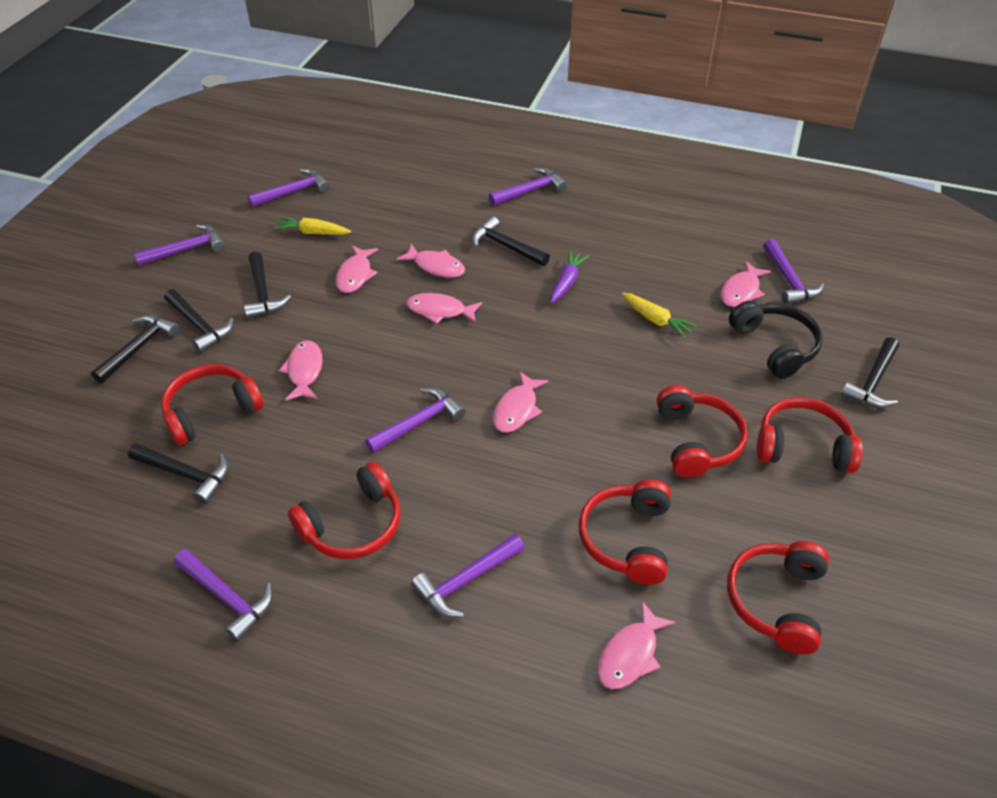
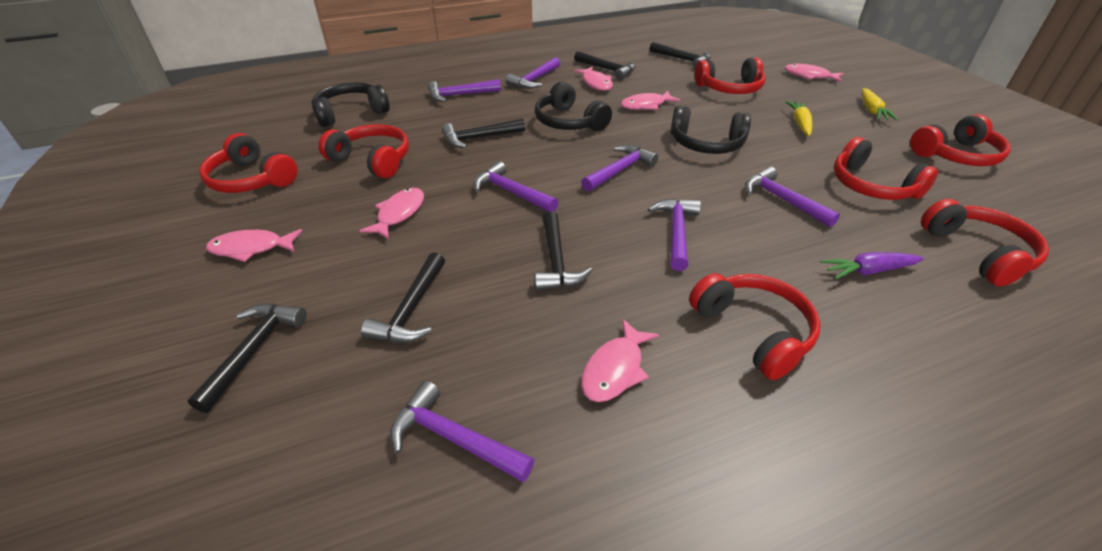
black headphones: [729,301,823,379] = 1 -> [312,82,390,127] [535,82,612,131] [671,106,751,154] = 3
pink fish: [279,340,323,401] [336,245,378,293] [396,244,465,278] [407,293,482,324] [493,371,548,433] [597,601,676,689] [721,261,771,307] = 7 -> [206,229,302,262] [359,188,424,240] [574,67,613,91] [581,319,659,402] [621,91,681,110] [785,64,844,82] = 6
red headphones: [161,364,264,445] [288,462,401,559] [579,479,671,585] [657,385,748,478] [727,541,829,654] [757,397,863,473] = 6 -> [199,133,298,193] [319,124,409,179] [689,273,821,380] [695,57,765,94] [833,137,938,200] [910,114,1011,166] [921,199,1049,287] = 7

